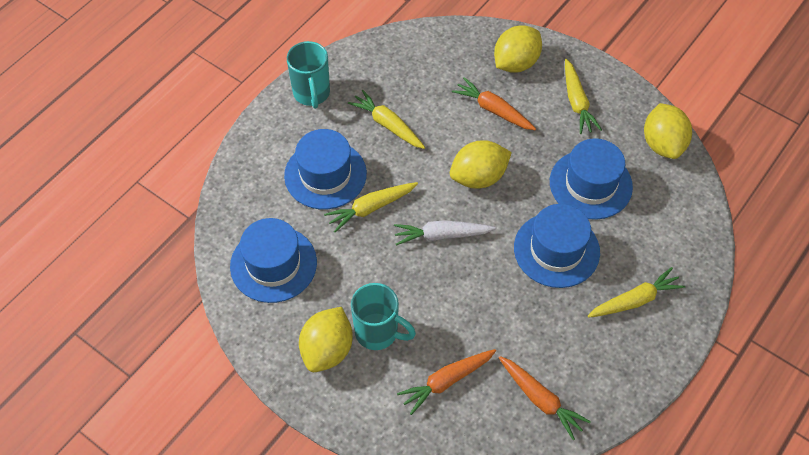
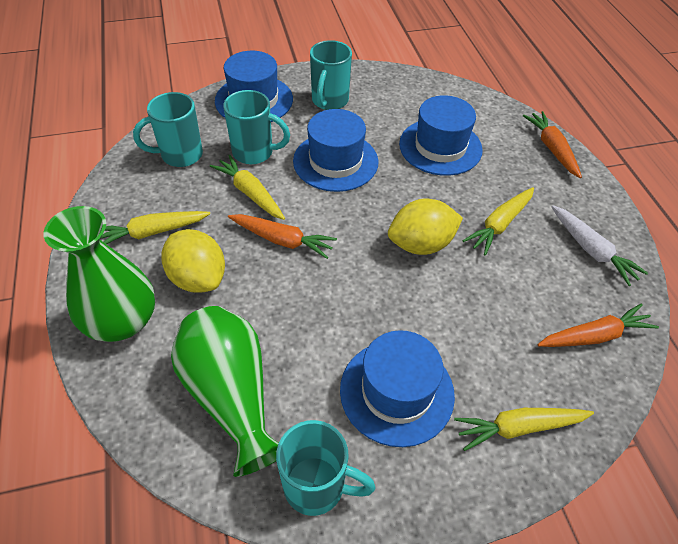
green vase: none = 0 -> [43,206,155,342] [171,306,279,477] = 2
turquoise mug: [287,41,330,109] [351,283,416,350] = 2 -> [133,92,203,167] [223,90,290,164] [276,420,376,516] [310,40,352,110] = 4
yellow lemon: [299,307,353,372] [450,140,512,189] [494,25,542,73] [644,103,692,159] = 4 -> [161,229,225,293] [388,199,463,255] = 2

